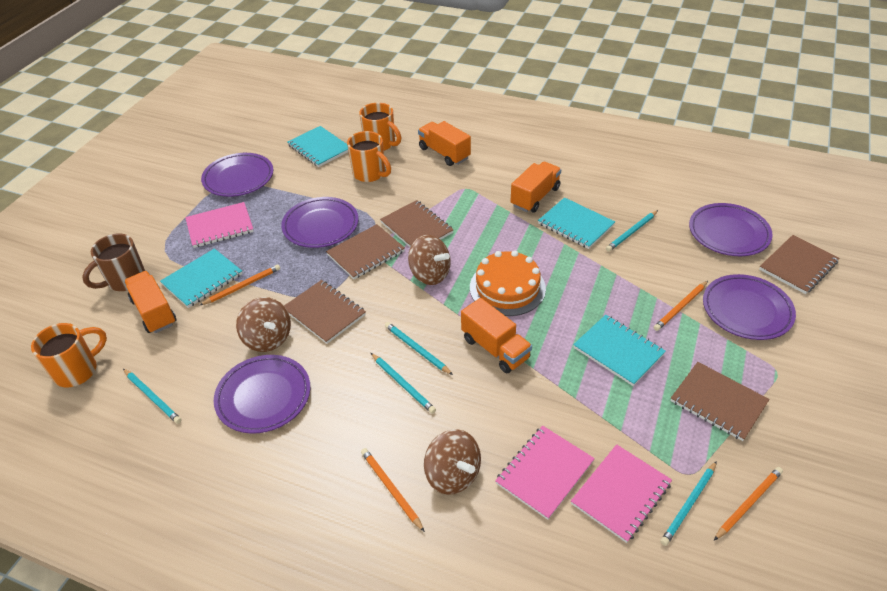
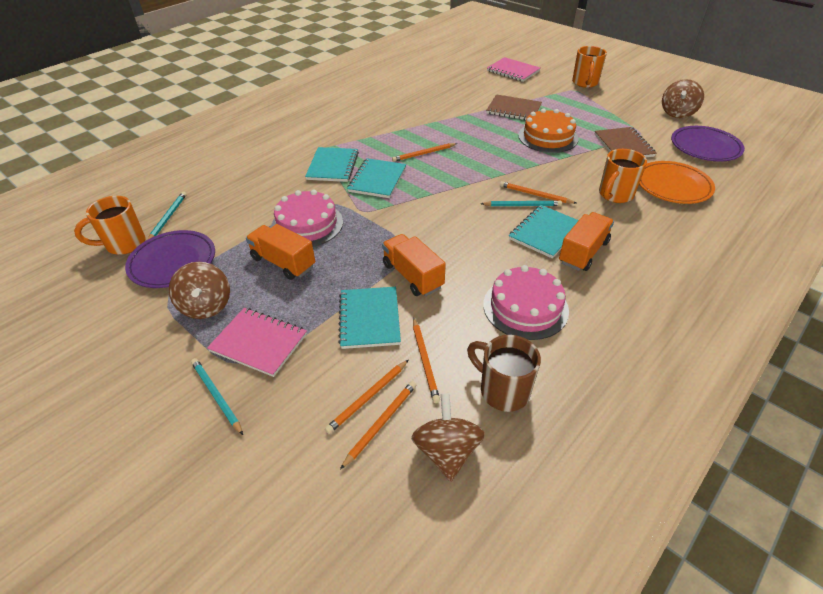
brown notebook: [284,280,366,344] [326,224,405,279] [380,200,454,247] [671,362,770,441] [759,235,839,294] = 5 -> [486,94,542,120] [595,127,656,157] = 2
orange pencil: [200,265,280,305] [361,448,425,532] [654,281,708,331] [714,467,783,541] = 4 -> [325,360,408,434] [340,381,416,470] [392,143,457,162] [413,318,440,403] [500,181,577,204] = 5
orange plate: none = 0 -> [639,161,715,204] = 1
orange truck: [124,271,177,333] [418,121,471,166] [461,298,532,373] [511,162,561,212] = 4 -> [246,224,315,280] [382,234,446,296] [559,212,614,271] = 3
pink cake: none = 0 -> [271,189,343,247] [483,265,569,340] = 2
pink notebook: [185,202,254,248] [495,426,595,520] [571,444,672,543] = 3 -> [207,308,307,377] [487,57,540,82] = 2
purple plate: [201,153,273,197] [214,355,310,433] [281,197,359,248] [689,203,773,256] [703,274,796,340] = 5 -> [125,230,215,288] [671,126,745,161] = 2
turquoise pencil: [123,369,182,424] [371,353,436,414] [385,322,453,375] [606,210,658,252] [660,461,717,546] = 5 -> [148,192,187,239] [191,358,243,435] [481,200,562,206] = 3

